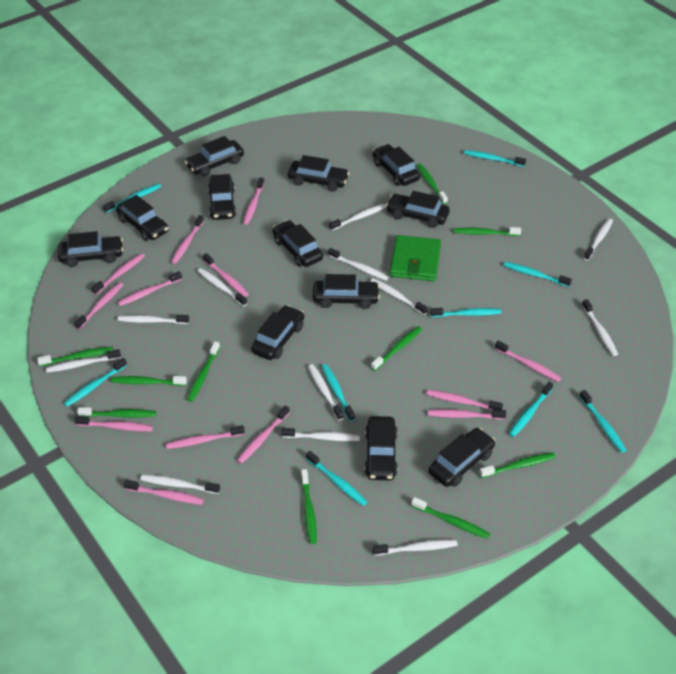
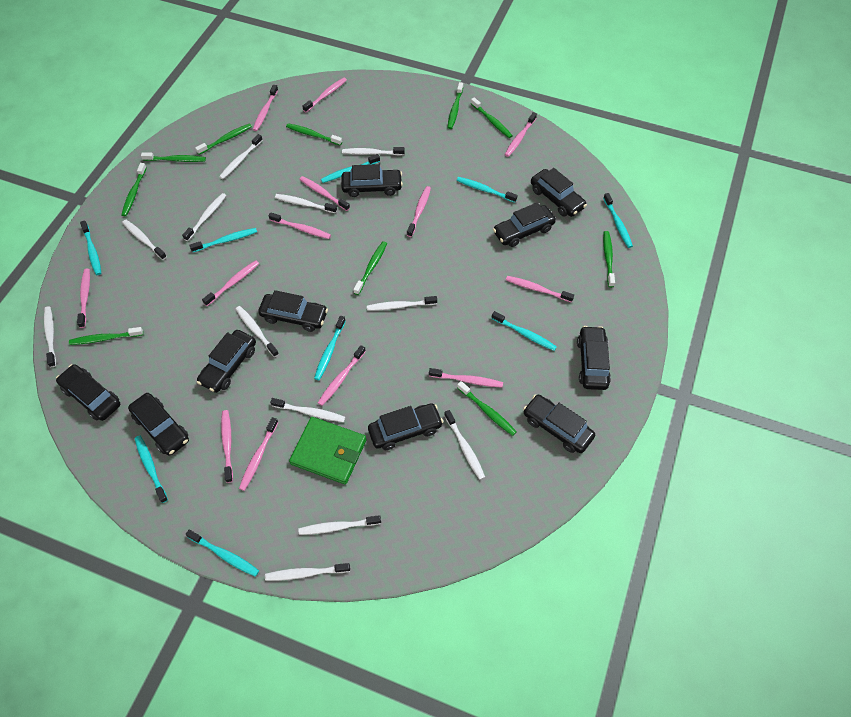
black car: [58,231,123,267] [116,195,169,241] [185,136,244,177] [208,174,236,220] [251,305,304,360] [273,220,323,267] [288,155,349,191] [313,274,380,309] [364,416,398,480] [373,144,420,186] [386,191,450,228] [429,428,496,487] = 12 -> [56,364,120,421] [128,393,189,456] [197,330,256,393] [258,290,328,332] [341,164,403,197] [368,403,443,450] [493,202,556,247] [523,394,595,453] [531,168,587,217] [577,326,611,390] = 10

